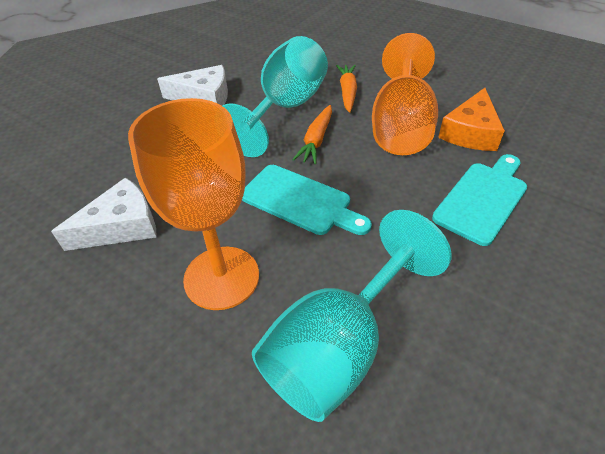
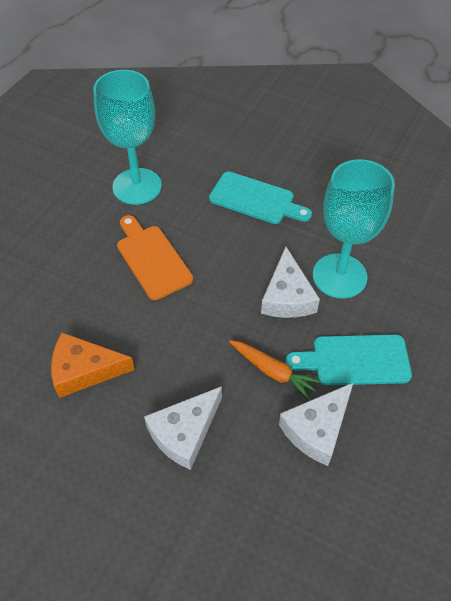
orange carrot: [292,105,332,164] [336,65,357,113] = 2 -> [229,340,321,400] = 1
orange cutting board: none = 0 -> [117,215,193,300] = 1
orange goblet: [128,98,259,310] [372,33,438,155] = 2 -> none = 0
white cheese: [51,177,157,251] [157,65,228,106] = 2 -> [144,386,222,470] [261,247,320,318] [279,382,354,466] = 3

